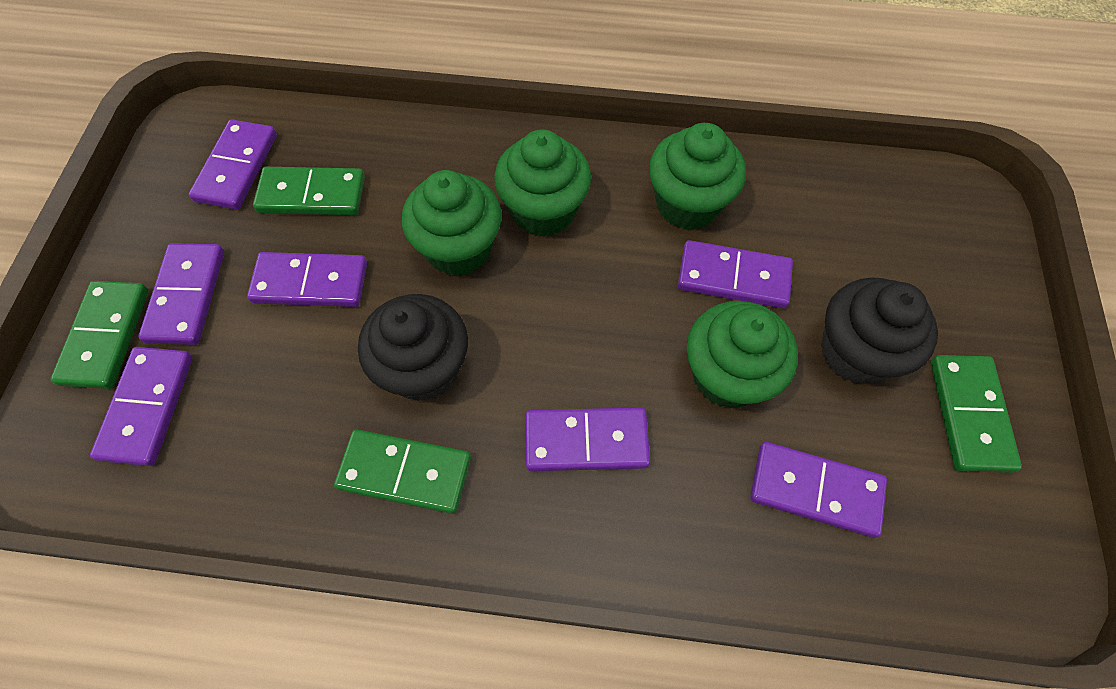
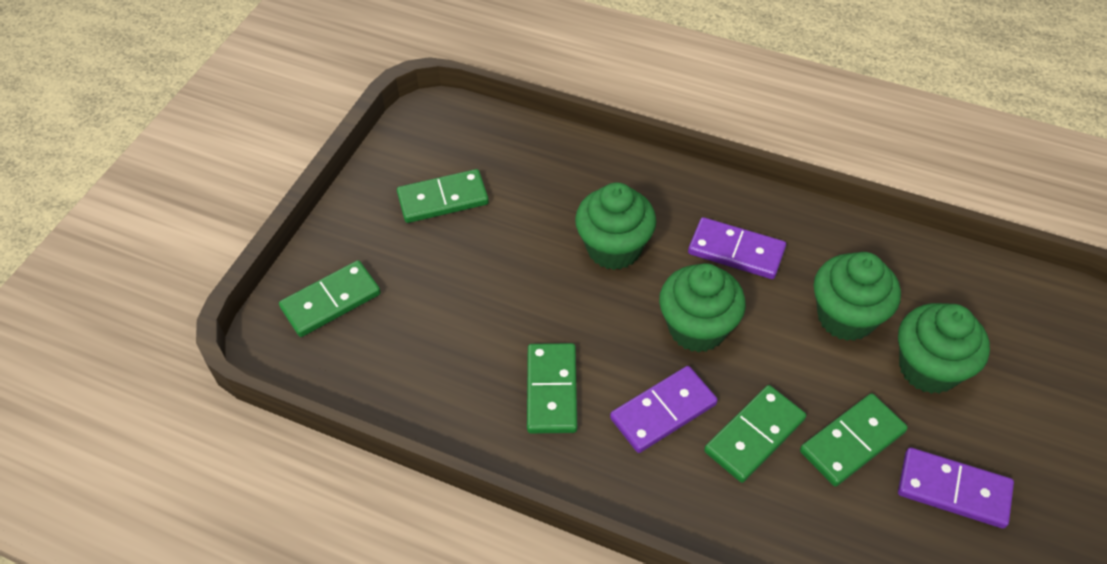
black cupcake: [358,294,468,401] [821,277,938,384] = 2 -> none = 0
green domino: [50,281,149,389] [253,167,365,215] [334,429,471,514] [931,355,1022,473] = 4 -> [279,260,381,337] [397,169,489,223] [527,343,577,434] [704,385,806,483] [800,393,908,487] = 5
purple domino: [90,347,193,466] [138,243,224,345] [189,119,277,210] [247,252,367,307] [526,407,650,471] [678,240,793,309] [750,442,887,538] = 7 -> [610,366,718,453] [688,217,786,279] [898,448,1014,529] = 3

